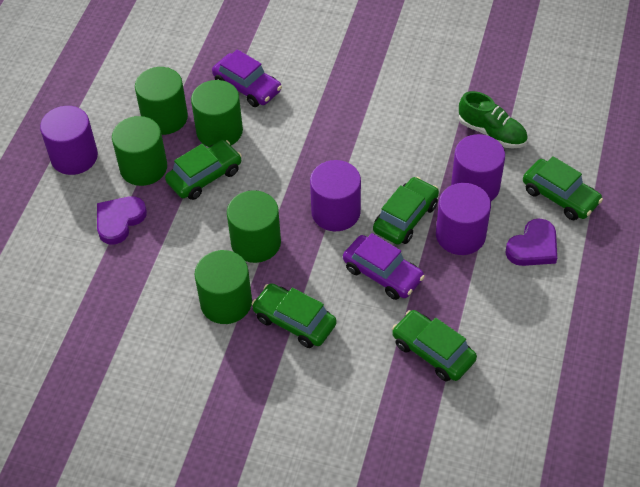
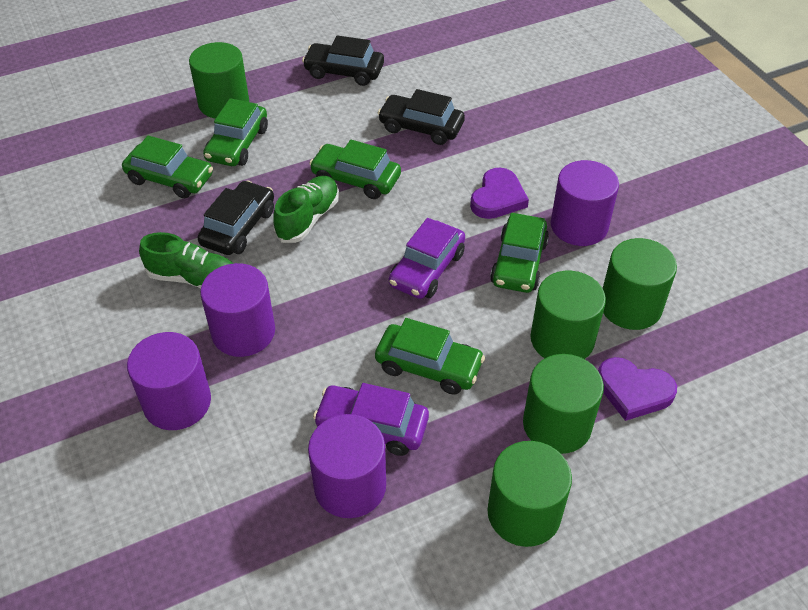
black car: none = 0 -> [198,180,274,255] [302,35,384,86] [378,89,465,145] = 3
green shoe: [459,91,528,149] = 1 -> [139,232,234,288] [273,176,339,243] = 2

